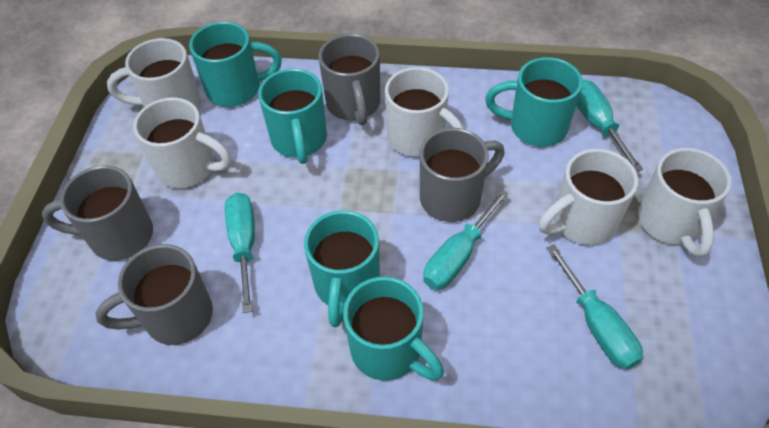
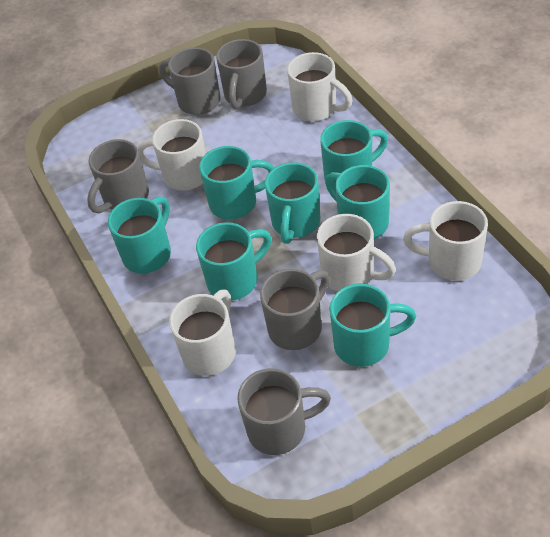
grey mug: [42,165,153,261] [95,244,213,345] [318,34,380,125] [420,128,505,222] = 4 -> [87,139,149,213] [159,47,220,115] [216,39,267,109] [237,368,331,455] [260,269,330,350] = 5
turquoise mug: [189,22,282,107] [258,68,327,164] [304,210,380,327] [343,276,444,381] [485,57,583,147] = 5 -> [108,196,171,274] [196,222,271,300] [199,146,274,220] [265,162,320,244] [320,120,388,187] [325,165,390,239] [329,284,416,367] = 7
turquoise screwdriver: [225,193,255,313] [423,190,509,290] [547,244,643,370] [576,79,643,172] = 4 -> none = 0

